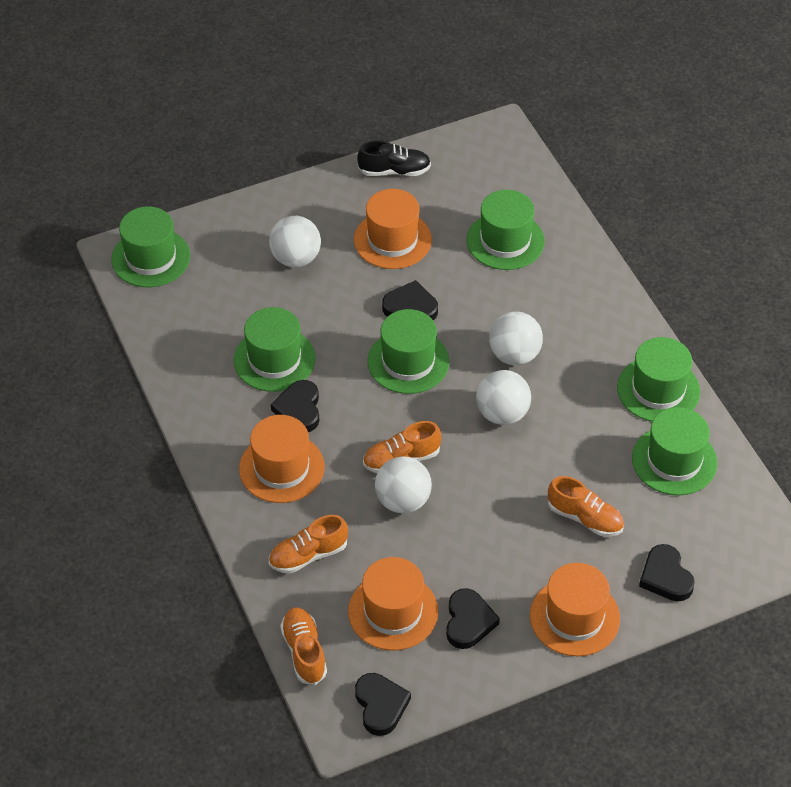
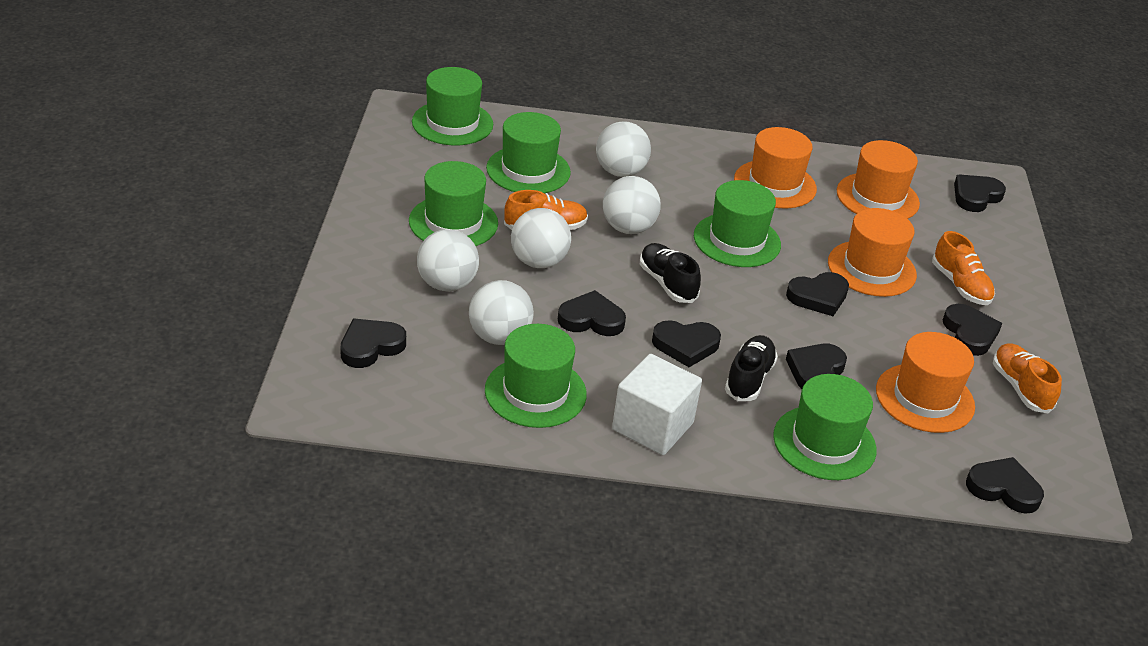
black heart: [271,380,319,432] [355,673,411,736] [382,280,438,320] [446,588,500,649] [639,544,695,601] = 5 -> [340,319,406,368] [558,290,626,336] [652,320,721,367] [786,272,849,316] [786,344,847,389] [943,304,1002,356] [954,174,1006,212] [966,457,1044,514] = 8
black shoe: [357,140,431,176] = 1 -> [640,243,701,303] [725,335,778,401] = 2
orange shoe: [269,515,348,573] [280,607,327,685] [363,421,442,473] [548,476,624,537] = 4 -> [504,190,588,230] [932,231,995,305] [993,343,1062,413] = 3
white ball: [269,216,321,267] [375,456,432,514] [476,370,531,425] [489,312,543,365] = 4 -> [417,229,479,292] [469,280,534,345] [511,208,571,268] [596,122,651,177] [603,176,661,234] = 5
white cube: none = 0 -> [612,354,702,455] = 1

